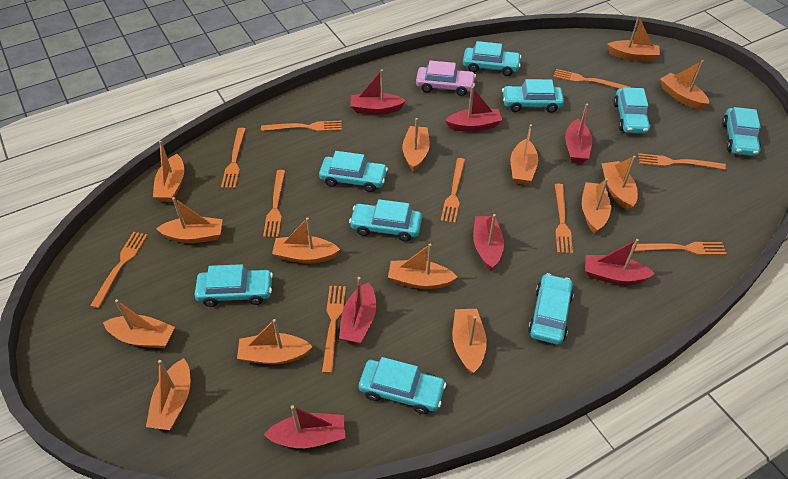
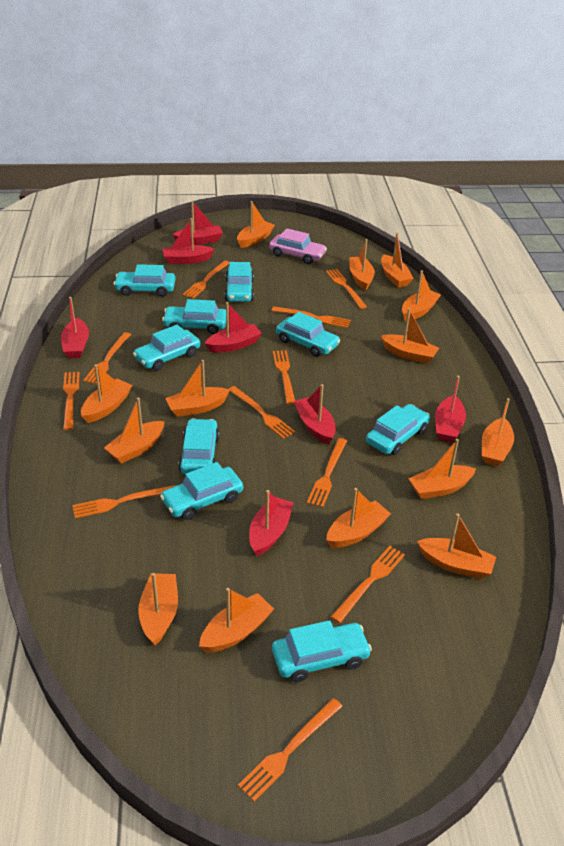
orange fork: [90,232,148,308] [221,128,246,188] [261,121,342,131] [263,170,285,237] [322,286,346,374] [441,158,465,223] [553,69,630,89] [555,184,573,254] [631,242,727,255] [638,153,726,170] = 10 -> [63,372,80,430] [72,485,176,518] [83,332,131,384] [182,261,229,299] [229,386,295,439] [238,698,343,801] [271,306,351,328] [273,350,295,405] [307,438,347,508] [326,269,367,309] [331,546,405,623] = 11

